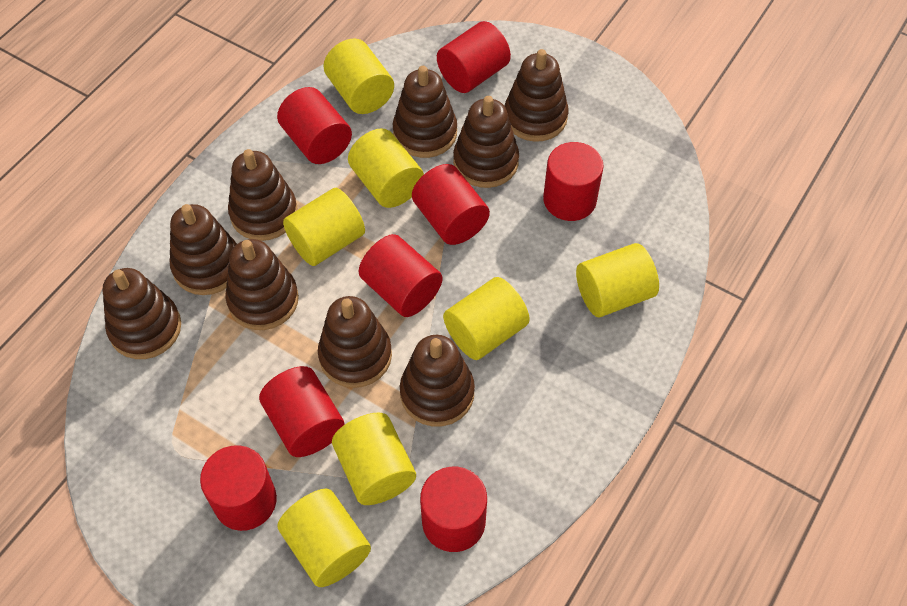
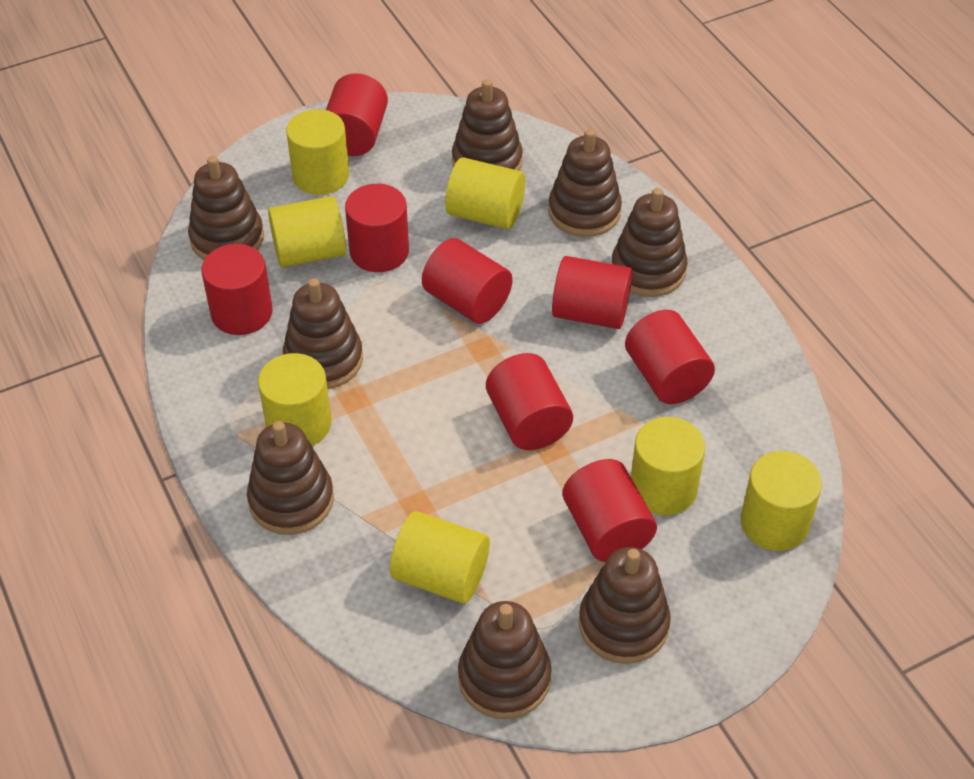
brown stacking toy: [103,268,181,359] [170,204,237,295] [225,239,299,330] [228,149,297,241] [318,296,392,388] [393,66,457,158] [400,335,475,427] [453,96,519,188] [505,49,569,142] = 9 -> [188,156,264,260] [247,421,334,535] [283,278,363,389] [452,79,523,171] [458,601,552,719] [548,129,622,237] [579,547,671,664] [611,188,688,297] = 8

